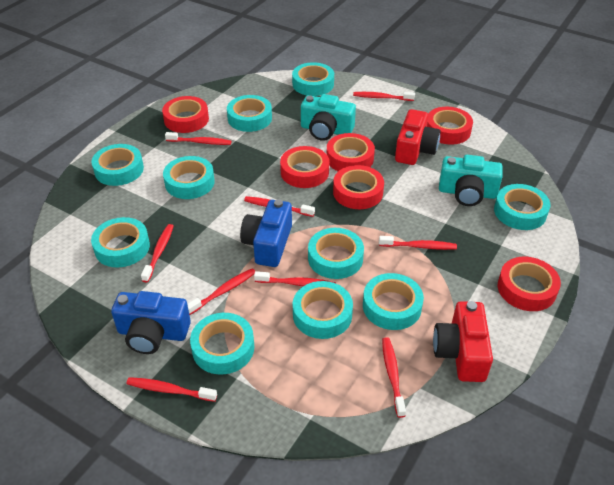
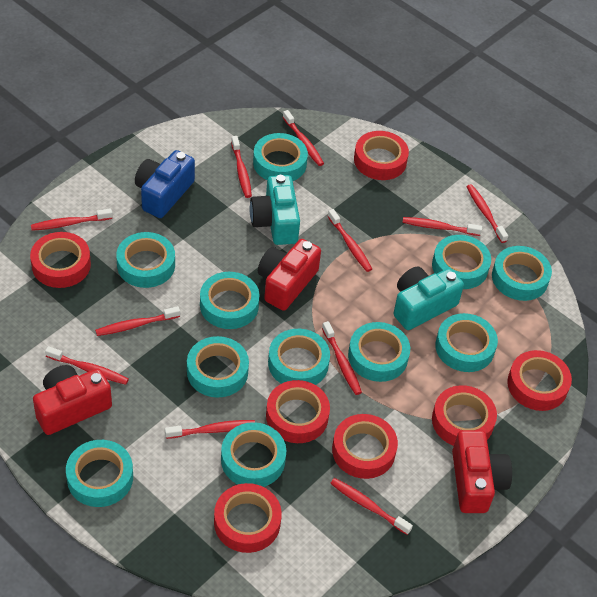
blue camera: [111,291,191,354] [240,199,292,267] = 2 -> [135,150,195,218] = 1
red camera: [395,109,441,165] [433,301,493,382] = 2 -> [33,365,112,435] [258,239,321,311] [452,430,512,513] = 3
red tape: [162,96,209,133] [280,146,329,188] [327,133,375,171] [333,165,384,209] [427,107,473,145] [498,257,561,311] = 6 -> [30,232,91,288] [214,483,282,553] [266,380,330,443] [332,414,398,479] [354,131,409,180] [432,385,497,446] [507,350,572,411] = 7
red toothbrush: [126,377,217,402] [141,224,174,283] [165,132,231,145] [187,268,255,315] [244,196,315,217] [254,271,336,286] [353,92,415,101] [379,236,457,250] [382,337,406,418] = 9 -> [31,208,113,231] [45,346,129,385] [95,306,180,336] [165,420,255,439] [231,136,252,198] [283,110,324,166] [322,321,362,395] [328,209,372,272] [330,478,413,535] [402,217,482,236] [466,184,508,243] = 11
turquoise tape: [91,217,150,267] [92,144,144,186] [163,156,215,199] [190,313,254,374] [227,95,272,132] [292,62,334,96] [293,281,353,339] [308,228,364,279] [363,273,424,330] [494,184,550,230] = 10 -> [66,440,133,507] [116,232,175,288] [187,336,249,397] [200,272,260,329] [221,422,286,487] [253,133,308,181] [268,329,330,385] [348,322,410,382] [432,235,491,289] [435,313,498,372] [492,246,552,301] = 11

